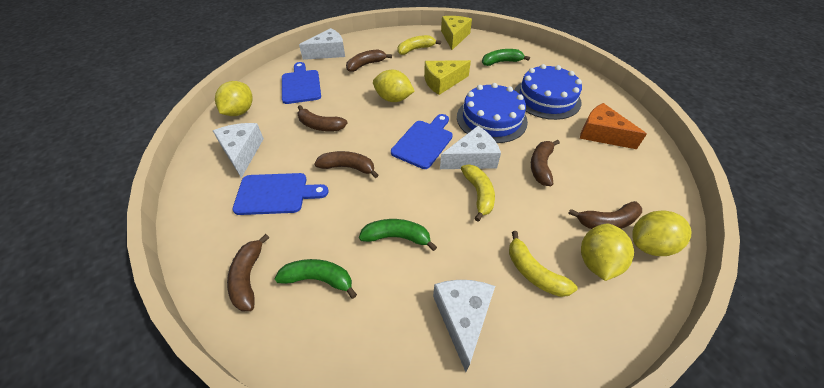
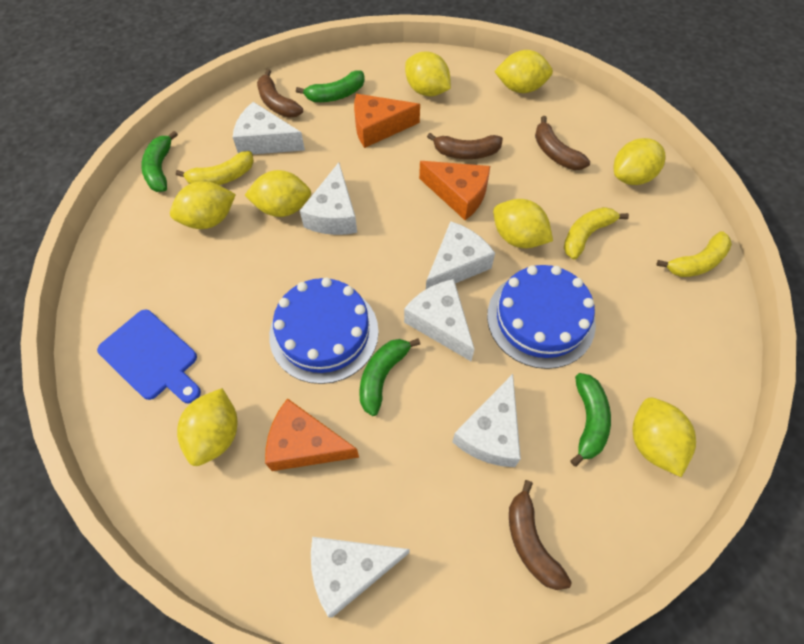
blue cutting board: [232,173,329,215] [282,62,321,104] [391,114,453,169] = 3 -> [97,310,201,403] = 1
brown banana: [227,234,270,311] [297,105,348,131] [314,151,378,178] [346,49,392,72] [531,140,560,186] [568,201,642,229] = 6 -> [257,69,303,118] [427,133,503,159] [509,480,572,590] [535,116,590,170] = 4
green banana: [275,259,357,299] [359,219,437,251] [482,49,530,66] = 3 -> [141,131,178,192] [296,71,365,102] [359,338,420,416] [570,373,611,467] = 4
orange cheese: [580,103,647,149] = 1 -> [265,398,359,471] [354,94,420,148] [419,161,490,220] = 3
white cheese: [213,123,264,178] [299,28,345,60] [433,280,495,372] [440,126,501,169] = 4 -> [233,102,305,154] [300,162,357,235] [311,537,410,618] [404,279,475,361] [426,221,495,289] [452,374,521,467] = 6
yellow cheese: [424,60,471,95] [441,16,472,50] = 2 -> none = 0
yellow lemon: [215,81,253,116] [373,70,415,102] [581,224,634,281] [632,210,691,256] = 4 -> [170,181,236,229] [177,388,237,466] [245,170,311,217] [405,51,451,96] [493,199,553,248] [494,50,553,93] [614,138,666,185] [633,398,696,477] = 8

